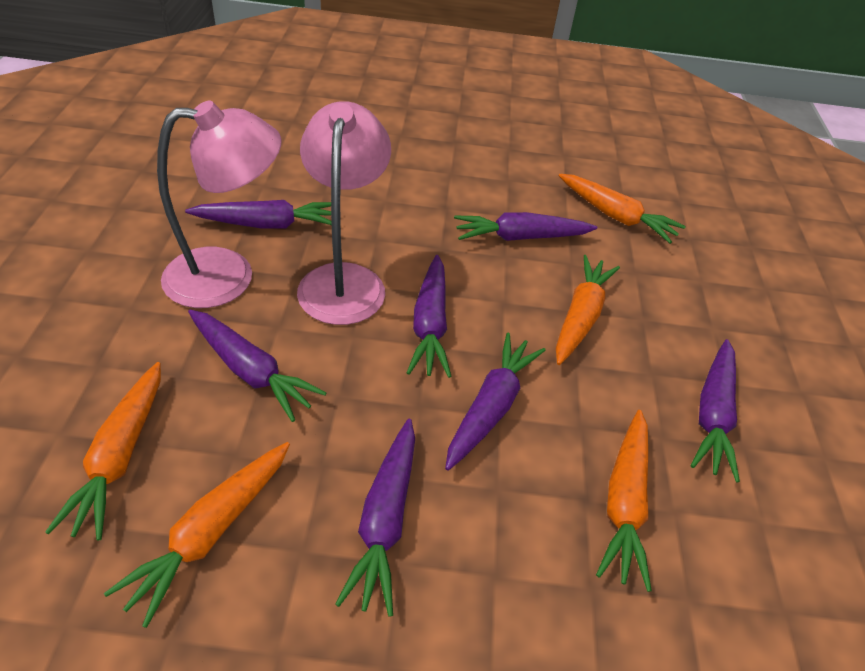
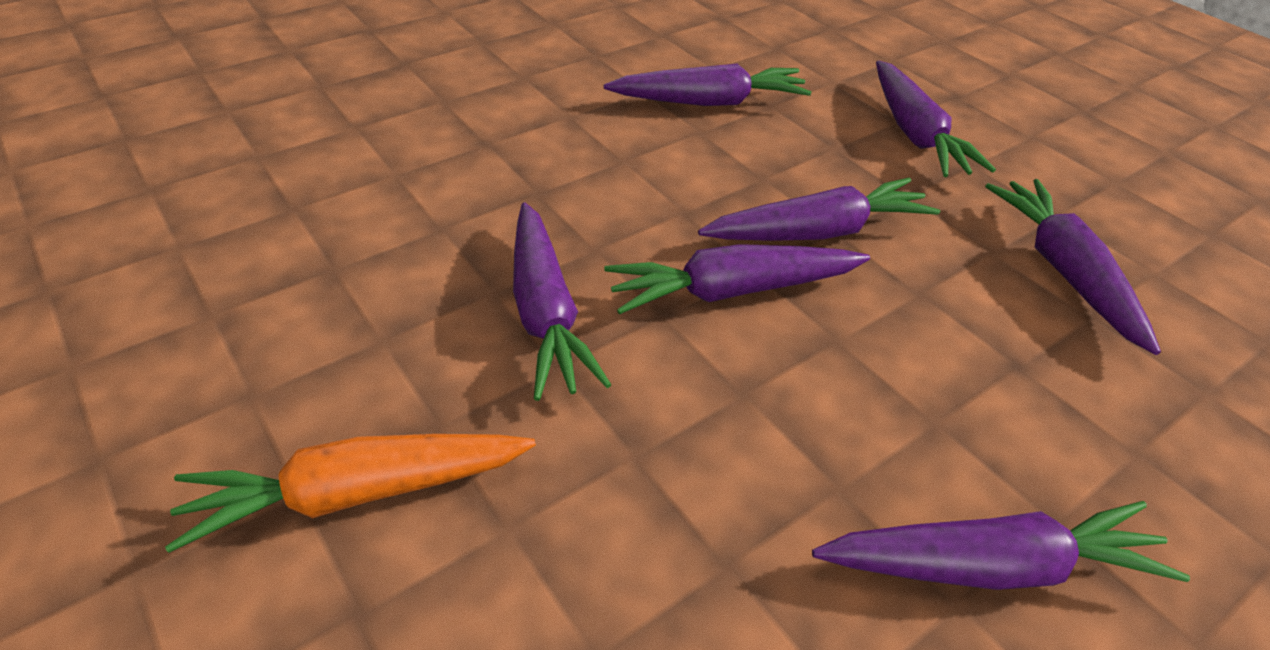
orange carrot: [45,362,161,541] [104,442,290,628] [556,255,620,365] [559,174,686,244] [596,410,652,592] = 5 -> [165,434,536,553] = 1
pink lamp: [157,101,282,308] [297,101,391,325] = 2 -> none = 0

